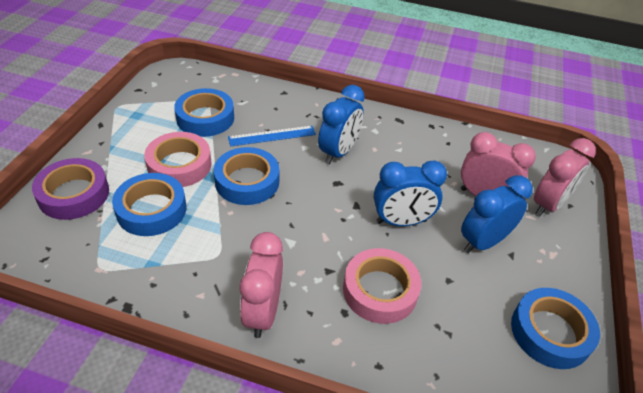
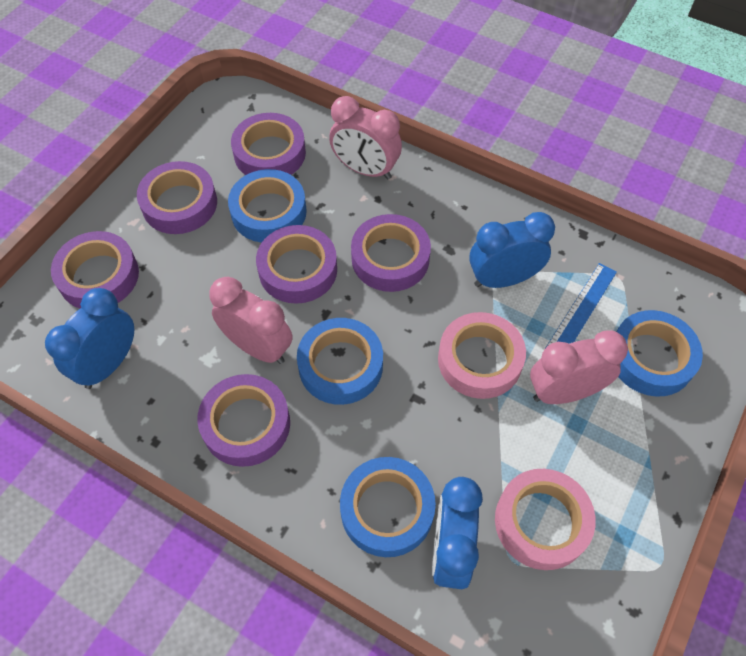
purple tape: [32,158,109,220] = 1 -> [51,231,139,308] [137,161,217,234] [197,374,290,467] [231,113,306,175] [256,225,337,304] [351,214,431,292] = 6

